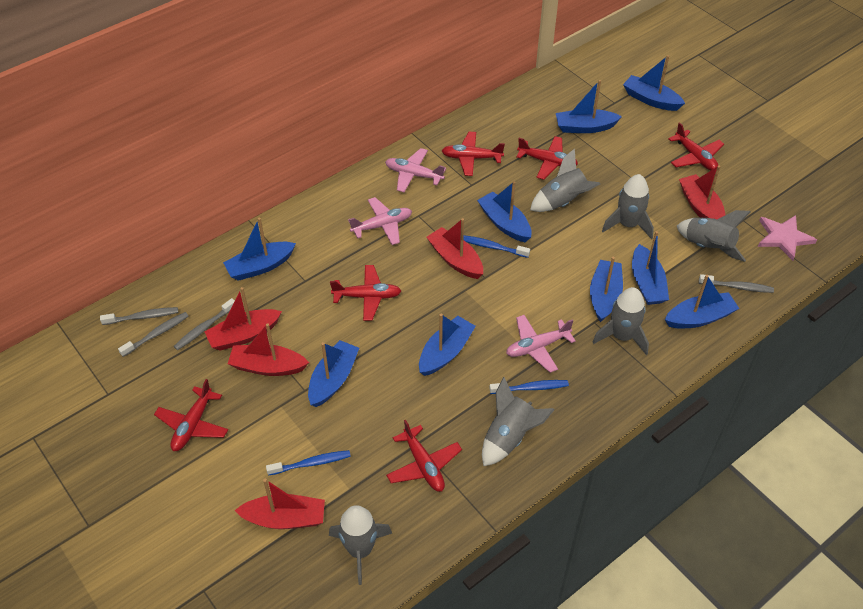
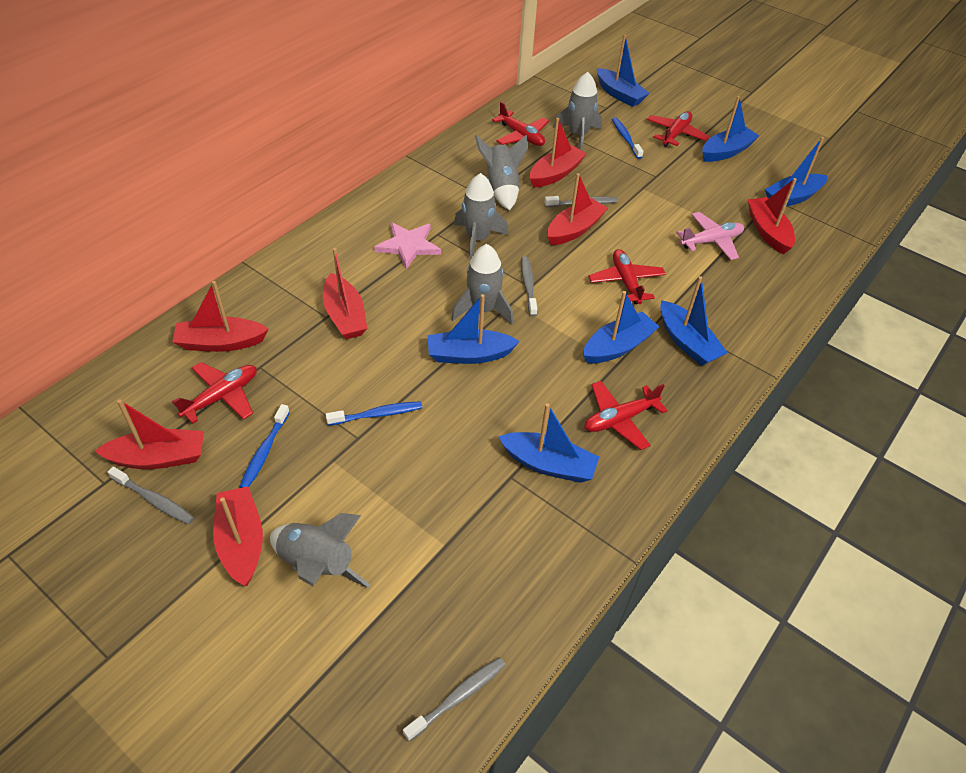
blue boat: [223,218,296,281] [308,340,359,407] [419,314,476,376] [477,181,532,242] [556,80,622,133] [590,257,623,322] [623,55,685,111] [632,231,669,305] [665,275,740,328] = 9 -> [428,294,520,364] [498,403,599,483] [583,291,660,363] [597,34,650,107] [660,276,728,366] [702,96,759,162] [765,137,827,207] = 7
grey rocket: [329,505,392,585] [482,377,555,466] [530,148,600,212] [593,287,649,355] [602,174,654,239] [677,210,751,262] = 6 -> [270,513,370,588] [451,244,513,325] [454,173,508,260] [475,135,527,210] [553,72,602,151] = 5
pink plane: [348,197,412,245] [385,148,446,192] [506,315,576,373] = 3 -> [676,212,744,260] = 1
red boat: [205,287,282,351] [228,323,309,376] [234,479,325,529] [427,218,483,279] [679,165,726,219] = 5 -> [95,399,204,469] [172,281,269,352] [213,486,263,586] [323,248,367,339] [530,118,587,187] [547,173,608,245] [748,178,797,254] = 7
red plane: [154,379,228,451] [330,265,401,321] [386,420,462,492] [442,132,505,176] [516,136,578,180] [669,122,724,171] = 6 -> [172,362,257,424] [492,102,549,146] [585,381,667,450] [588,249,666,304] [647,111,709,147] = 5

